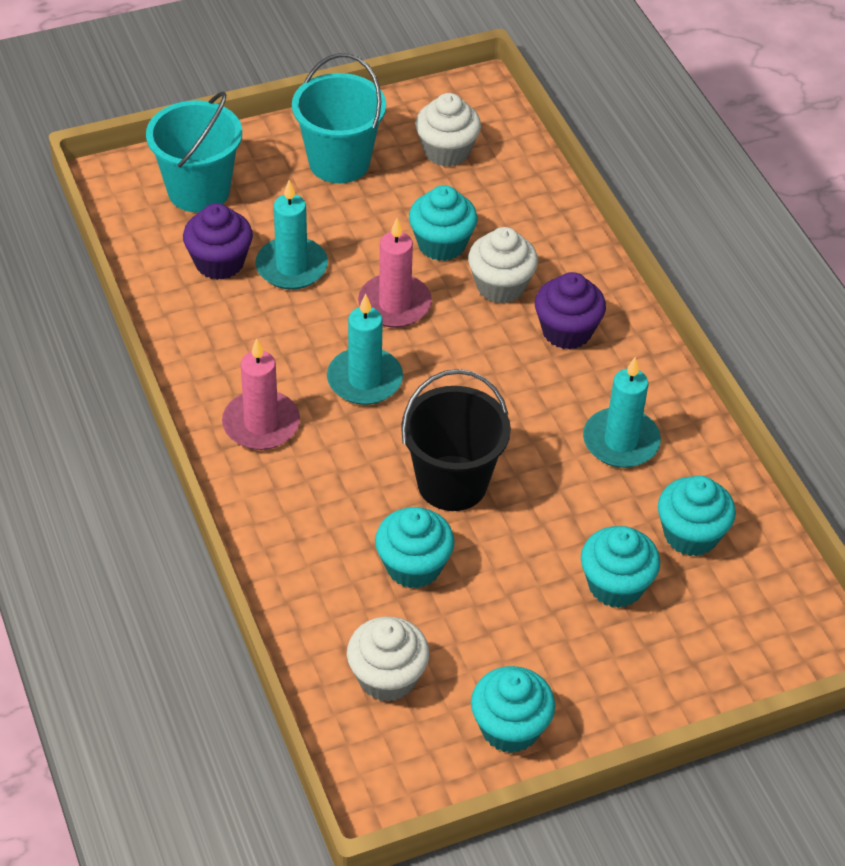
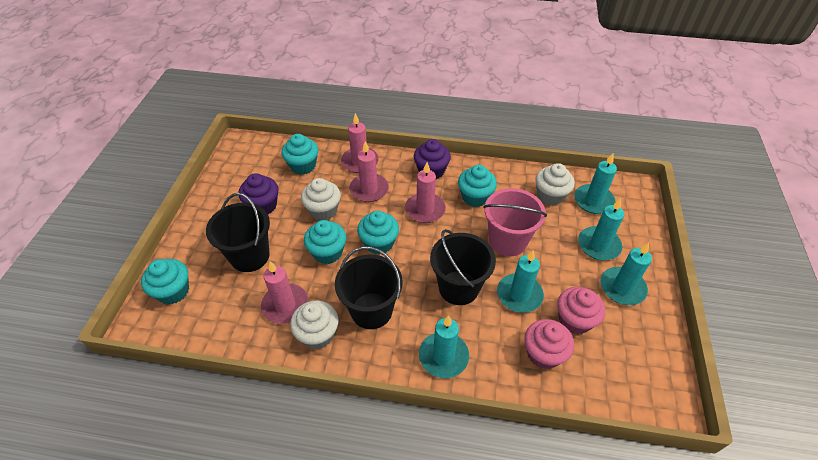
black bucket: [401,369,511,511] = 1 -> [206,193,270,272] [335,246,403,329] [430,229,496,305] = 3
pink bucket: none = 0 -> [483,188,547,257] = 1
pink candle: [222,338,300,450] [358,218,432,328] = 2 -> [261,261,308,324] [341,113,379,173] [349,141,389,202] [405,162,446,223] = 4
pink cupcake: none = 0 -> [524,319,574,369] [557,287,605,335] = 2
turquoise bucket: [146,91,242,213] [292,53,386,183] = 2 -> none = 0
turquoise candle: [255,180,328,290] [327,294,403,405] [583,357,661,468] = 3 -> [419,315,469,378] [497,250,544,313] [574,153,617,214] [578,198,624,260] [601,243,652,305] = 5

